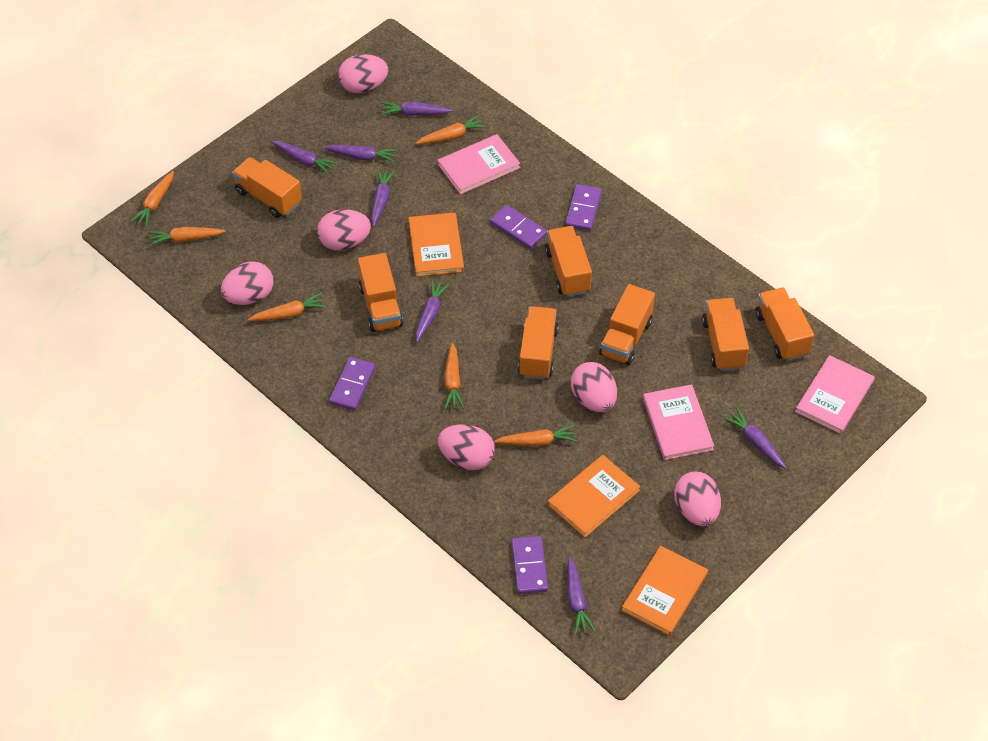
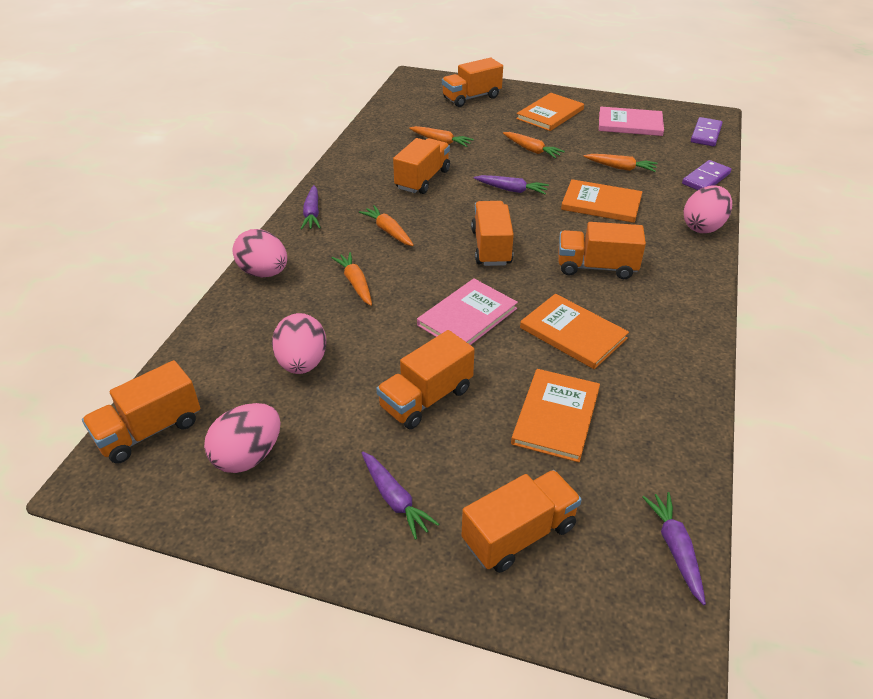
orange book: [408,212,464,277] [548,455,640,537] [622,545,708,636] = 3 -> [511,369,600,462] [516,93,584,131] [520,294,629,369] [561,179,642,223] = 4
orange carrot: [130,171,174,227] [148,227,226,246] [248,293,326,321] [416,115,486,144] [444,342,464,409] [494,425,577,446] = 6 -> [331,252,372,306] [359,205,414,246] [409,126,474,147] [503,132,565,159] [584,154,657,172] = 5
pink book: [438,134,520,194] [643,384,714,460] [795,355,875,434] = 3 -> [417,279,518,345] [599,107,664,136] = 2
pink egg: [221,261,273,305] [317,209,371,251] [338,54,388,93] [437,425,495,470] [571,362,617,412] [674,471,721,526] = 6 -> [204,403,281,473] [233,229,287,277] [272,313,326,374] [684,185,732,233] = 4
purple carrot: [271,141,338,175] [324,145,398,163] [371,168,395,227] [380,102,453,116] [416,280,450,342] [567,556,596,635] [723,408,786,469] = 7 -> [301,185,321,230] [362,452,439,540] [474,175,549,194] [642,492,706,605] = 4
purple domino: [329,357,375,411] [490,205,547,249] [512,536,548,594] [565,184,602,231] = 4 -> [682,160,731,190] [691,117,723,146] = 2

